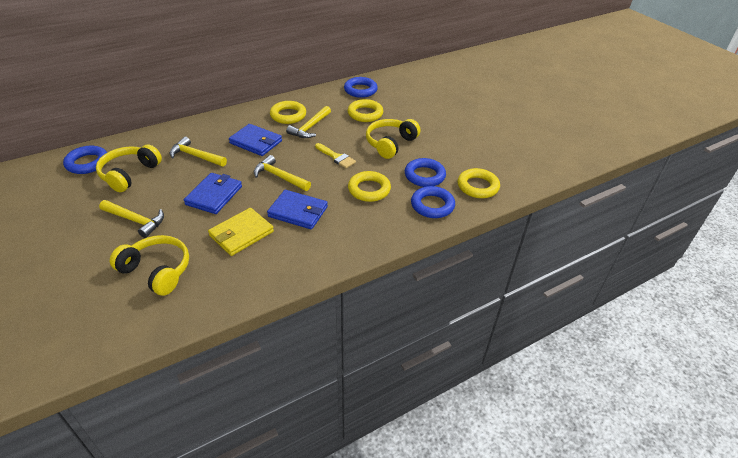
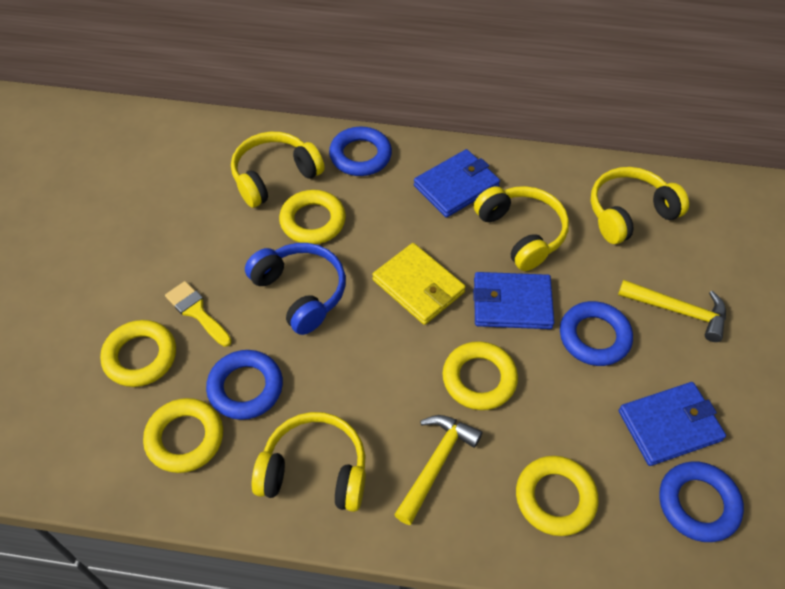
blue headphones: none = 0 -> [245,243,346,335] = 1
yellow hammer: [99,200,164,238] [170,137,227,167] [254,155,311,191] [286,106,331,138] = 4 -> [394,415,482,525] [618,280,726,342] = 2
yellow headphones: [96,144,162,192] [110,235,189,296] [366,119,421,159] = 3 -> [231,132,325,208] [252,412,366,512] [474,186,569,271] [591,167,689,244] = 4
yellow ring: [270,101,306,124] [348,99,383,122] [348,171,391,202] [458,168,500,198] = 4 -> [100,320,176,387] [143,398,223,473] [279,190,346,244] [442,341,518,410] [516,456,599,536] = 5

